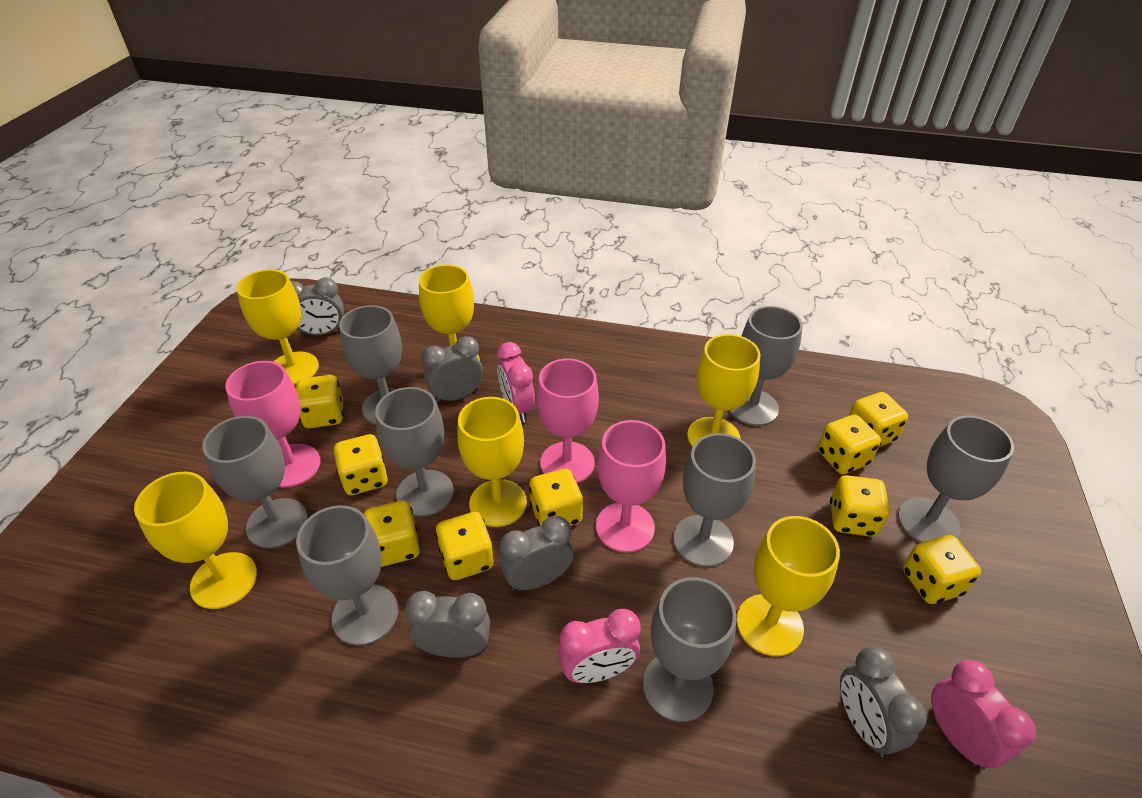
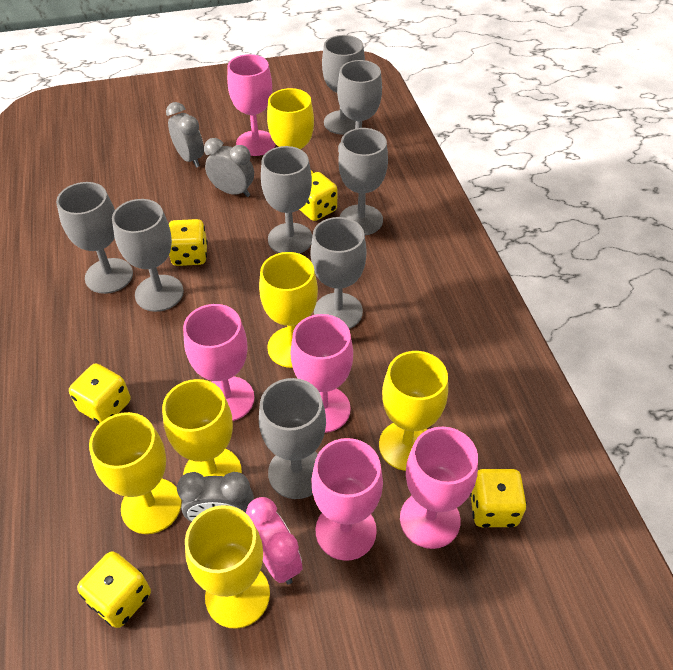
grey clock: [291,277,344,336] [405,591,490,658] [422,336,483,404] [500,515,574,591] [840,647,927,757] = 5 -> [166,102,204,168] [177,472,253,522] [204,138,254,197] = 3
pink clock: [497,342,535,422] [558,609,641,683] [931,660,1036,770] = 3 -> [246,497,302,584] = 1
pink goblet: [225,361,321,488] [536,358,599,483] [596,420,666,553] = 3 -> [183,304,254,421] [227,54,276,156] [290,314,353,433] [312,438,383,561] [400,427,478,549] = 5
yellow dice: [296,375,344,429] [334,434,388,495] [364,500,421,567] [435,512,494,580] [529,469,583,526] [818,415,881,474] [830,475,890,537] [849,392,908,447] [903,535,981,604] = 9 -> [69,363,131,423] [77,551,151,628] [169,219,208,266] [299,172,337,221] [470,469,527,527] = 5

